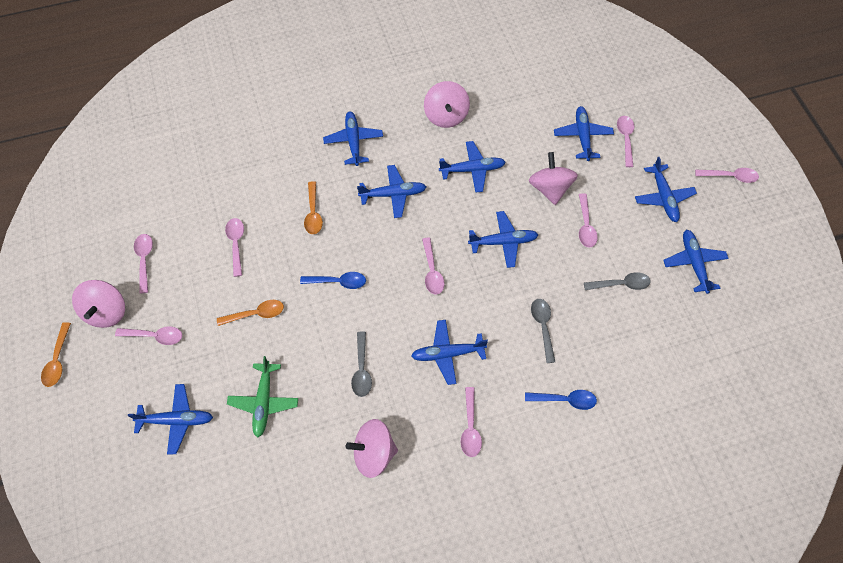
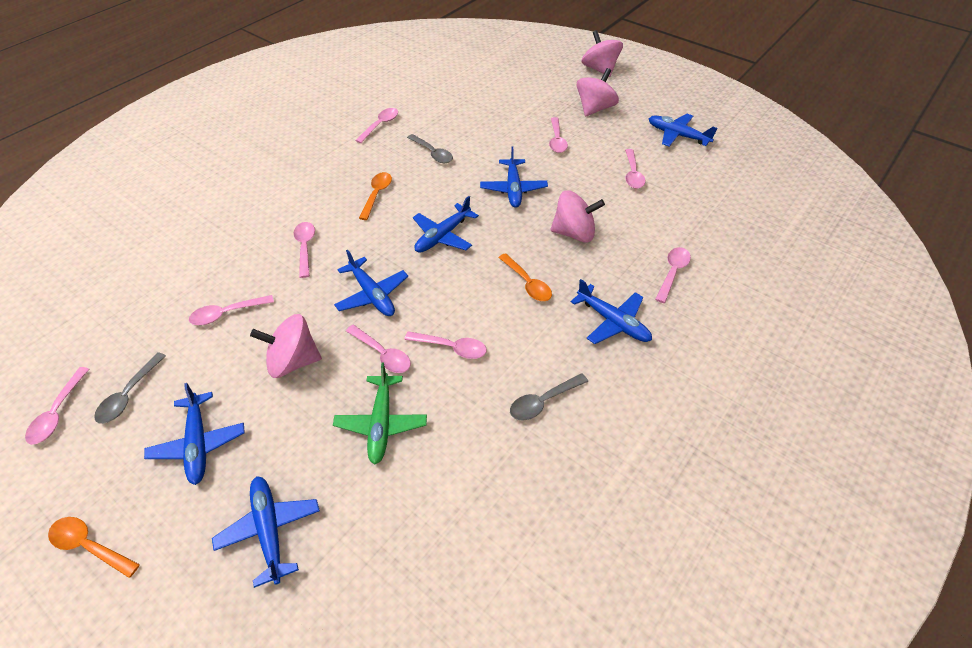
blue plane: [128,384,213,455] [323,111,383,166] [357,165,426,218] [411,320,488,385] [439,141,506,193] [468,211,538,268] [554,106,614,161] [635,157,697,222] [663,230,729,294] = 9 -> [144,383,245,485] [212,476,320,588] [334,250,408,316] [413,196,479,253] [480,147,548,208] [571,279,652,344] [648,114,717,146] = 7
blue spoon: [300,272,366,289] [525,390,597,410] = 2 -> none = 0
pink spoon: [115,326,182,345] [134,234,153,294] [225,218,244,277] [422,237,445,294] [461,387,482,457] [579,193,598,248] [617,116,634,167] [695,168,759,183] = 8 -> [25,367,89,445] [189,295,274,325] [293,222,315,278] [346,325,411,373] [355,108,398,143] [404,331,487,359] [549,117,568,153] [625,149,645,189] [655,247,691,303] = 9

